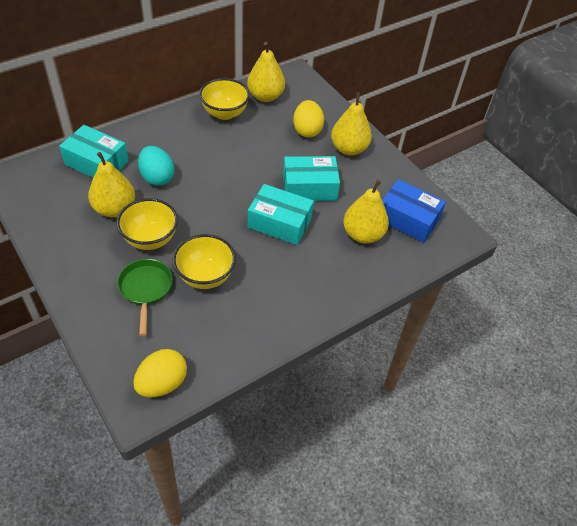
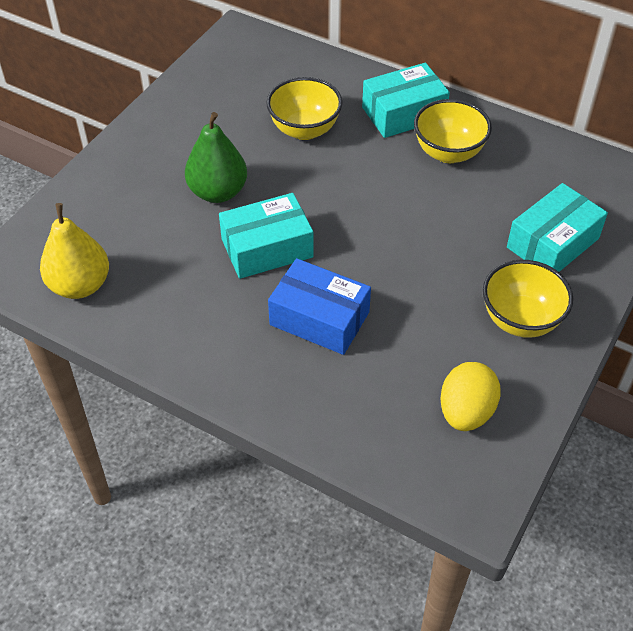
green pan: [117,259,173,336] = 1 -> none = 0
green pear: none = 0 -> [185,112,247,203] = 1
turquoise egg: [138,146,174,186] = 1 -> none = 0
yellow egg: [133,349,187,398] [293,100,324,138] = 2 -> [440,362,501,431] = 1
yellow pear: [88,152,135,217] [247,42,285,102] [331,92,372,155] [343,180,389,243] = 4 -> [40,203,109,299] = 1

